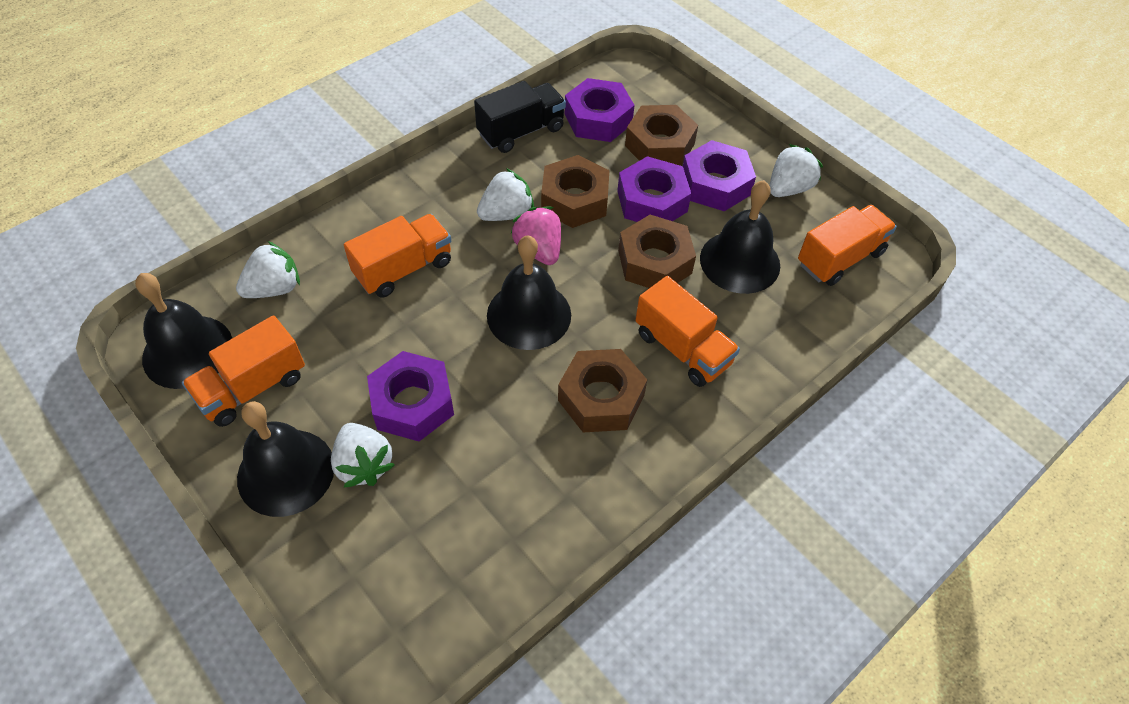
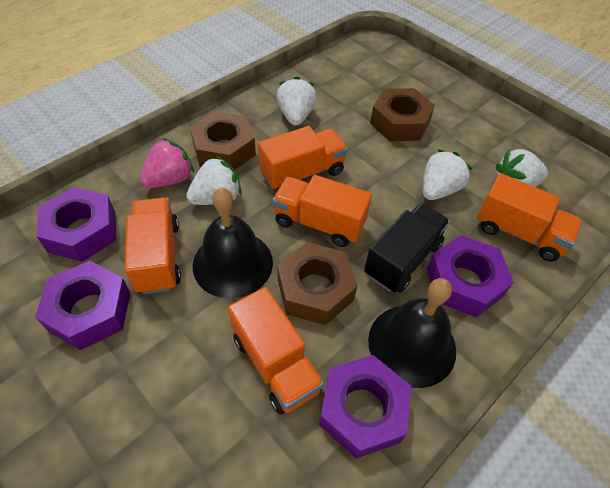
black bell: [135,273,232,389] [237,401,334,517] [487,235,571,350] [700,180,780,294] = 4 -> [193,188,273,299] [368,278,456,388] = 2
brown nut: [541,155,609,228] [558,349,647,432] [618,215,696,288] [625,105,698,166] = 4 -> [190,111,256,170] [277,242,357,325] [370,88,435,141] = 3
orange truck: [182,315,305,427] [344,214,451,298] [635,276,740,387] [798,205,897,286] = 4 -> [125,198,181,294] [228,287,324,415] [258,126,348,189] [272,175,372,247] [477,173,583,261] = 5

